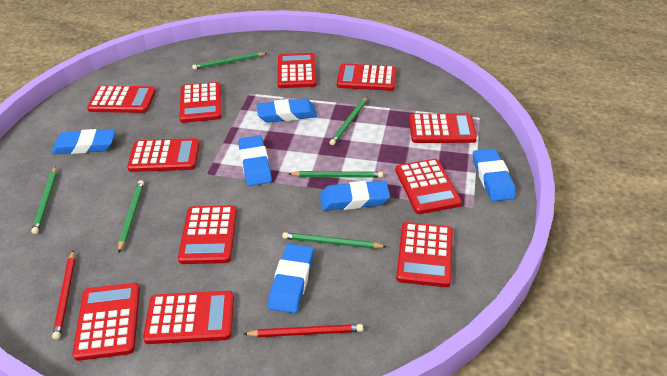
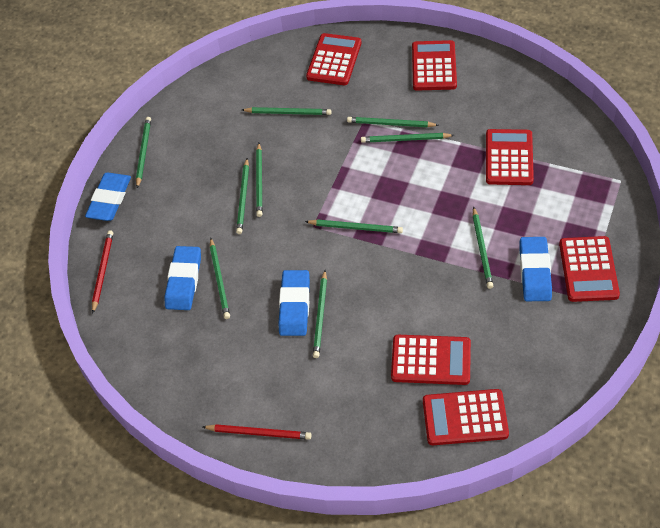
blue eraser: [52,129,115,154] [238,135,272,186] [256,98,317,123] [268,244,314,313] [320,181,390,211] [473,149,516,201] = 6 -> [85,173,131,221] [164,246,201,310] [279,270,310,336] [520,237,552,301] = 4
green pencil: [31,166,57,234] [118,180,144,253] [192,53,267,70] [282,232,387,249] [289,171,383,178] [330,97,367,145] = 6 -> [136,117,151,188] [210,238,230,319] [236,158,249,234] [242,107,331,115] [256,143,263,217] [305,219,403,233] [313,270,327,358] [347,117,438,127] [361,133,454,143] [472,207,493,289] = 10
red calculator: [72,283,140,361] [87,86,156,113] [127,138,200,172] [143,291,234,344] [178,205,237,264] [179,82,222,123] [278,53,317,88] [337,63,397,91] [395,159,462,214] [396,222,453,287] [409,113,477,143] = 11 -> [306,33,361,85] [391,335,471,385] [412,40,457,91] [423,389,509,445] [486,129,534,185] [559,236,620,302] = 6

